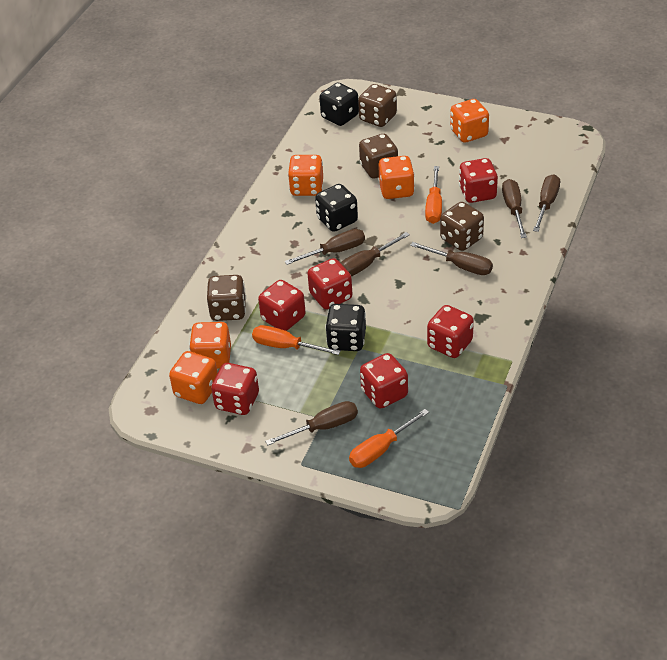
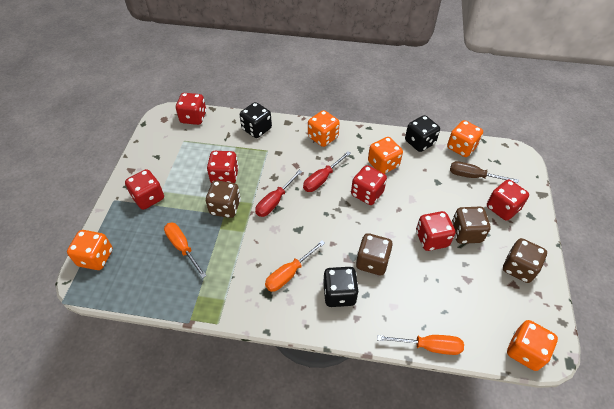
brown screwdriver: [265,401,358,445] [285,229,365,265] [340,232,410,276] [410,242,493,275] [502,179,527,238] [533,174,560,232] = 6 -> [450,161,519,183] = 1
red screwdriver: none = 0 -> [255,170,302,217] [303,151,351,192] = 2

